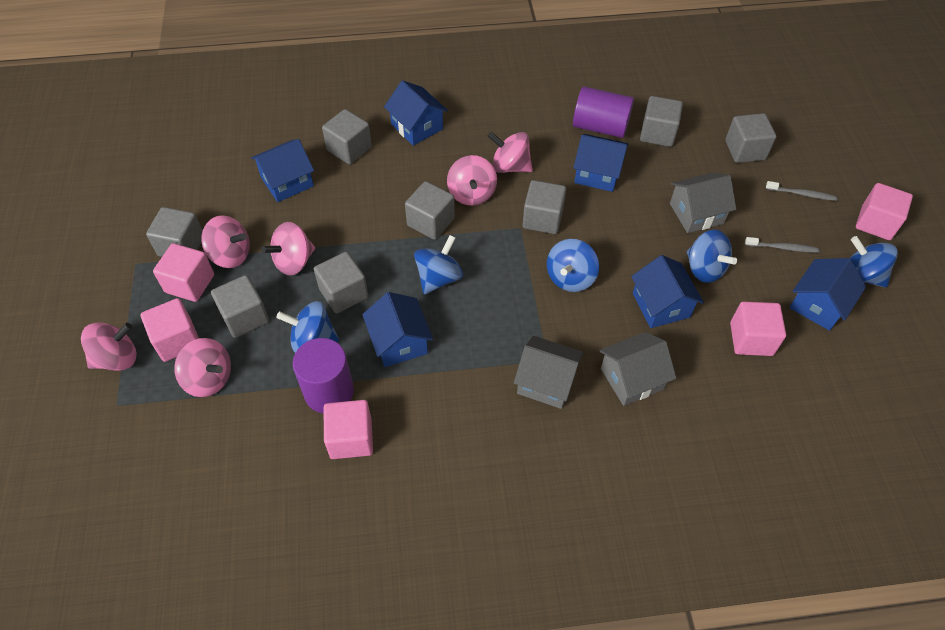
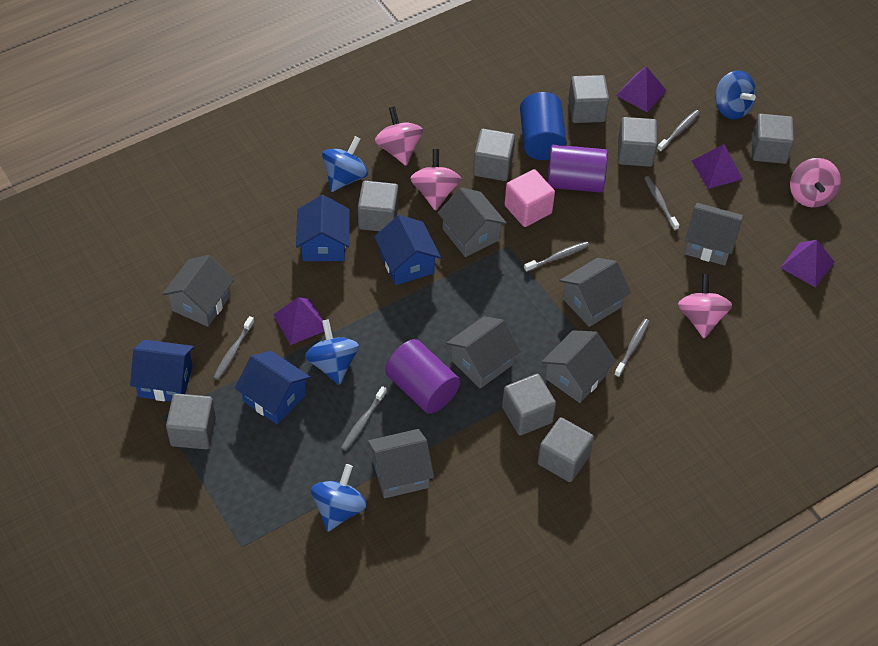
blue cylinder: none = 0 -> [520,92,567,160] = 1
blue house: [251,139,314,202] [362,292,433,367] [384,80,448,146] [573,134,628,192] [631,255,704,328] [789,258,866,331] = 6 -> [130,340,194,401] [235,351,311,425] [296,195,350,261] [374,215,441,285] = 4
blue spinning top: [276,301,339,353] [414,235,463,295] [547,239,599,292] [687,230,737,283] [849,236,898,287] = 5 -> [305,319,359,385] [311,464,367,532] [322,136,368,192] [715,70,757,119] = 4
grey house: [514,336,584,409] [599,332,676,406] [670,173,736,233] = 3 -> [162,255,234,327] [368,429,434,498] [438,188,507,257] [446,316,520,389] [542,330,616,403] [560,258,631,327] [685,203,743,265] = 7
grey toothbrush: [745,237,820,253] [766,181,837,201] = 2 -> [213,316,254,380] [341,386,387,451] [524,241,590,272] [614,319,650,377] [644,176,679,231] [657,110,700,152] = 6
pink cube: [141,298,199,362] [153,243,214,302] [324,400,373,459] [730,302,786,356] [856,183,913,240] = 5 -> [505,169,555,227] = 1
pink spinning top: [81,322,137,371] [174,338,231,397] [201,215,250,268] [261,222,315,276] [447,155,497,206] [488,132,533,173] = 6 -> [375,106,423,166] [410,149,461,211] [678,274,732,338] [790,158,841,208] = 4
purple pyramid: none = 0 -> [273,297,324,345] [616,66,667,112] [692,144,743,189] [780,240,835,288] = 4

